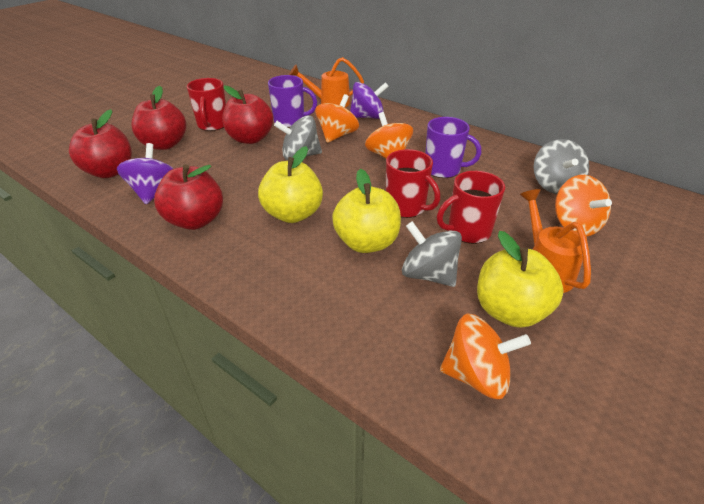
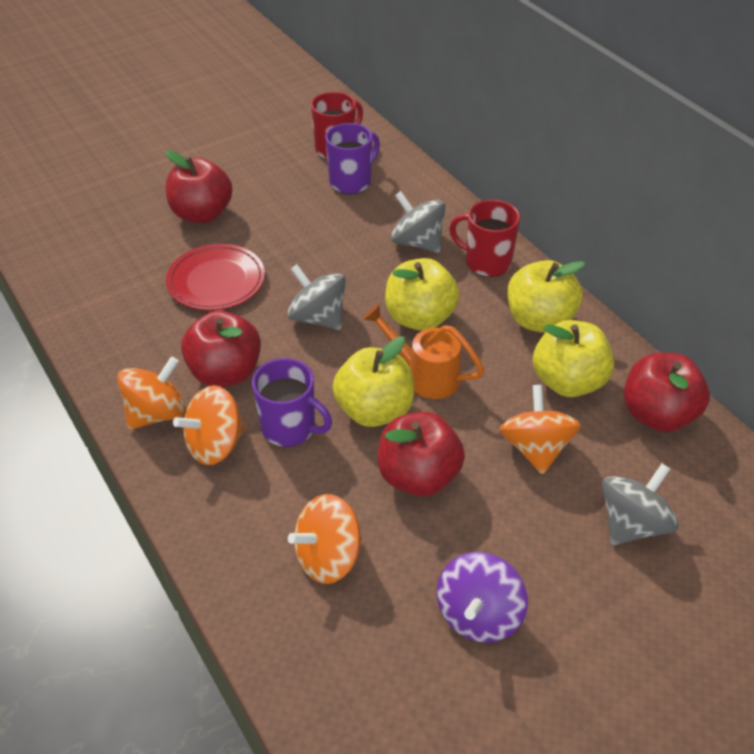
orange watering can: [289,57,364,107] [520,189,591,293] = 2 -> [363,304,484,399] = 1
purple spinning top: [117,143,174,204] [350,82,389,119] = 2 -> [437,552,528,643] = 1
red mug: [187,78,226,131] [386,149,440,218] [437,171,505,244] = 3 -> [311,92,363,160] [449,200,520,277] = 2
red plate: none = 0 -> [166,244,265,311] = 1
yellow apple: [258,146,323,223] [332,169,401,253] [477,231,564,328] = 3 -> [332,337,414,427] [385,258,460,331] [507,260,586,333] [533,320,614,397] = 4

